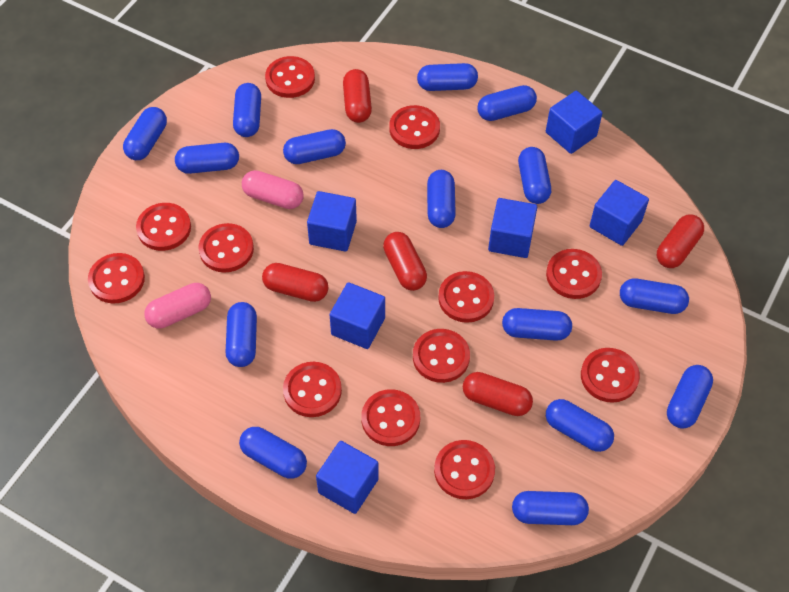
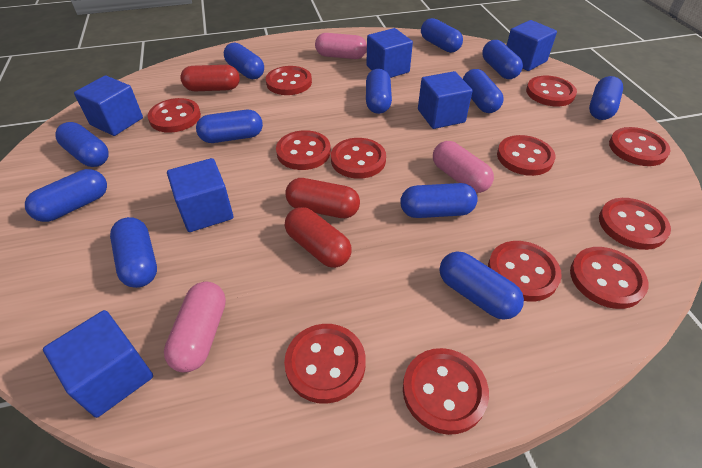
blue capsule: [123,107,167,160] [175,143,239,174] [225,302,257,367] [233,83,261,137] [239,427,307,479] [283,129,346,164] [417,63,478,91] [427,170,456,228] [477,85,537,121] [502,308,572,341] [512,491,589,525] [518,147,551,204] [546,399,614,452] [620,279,689,314] [667,365,713,429] = 15 -> [25,169,107,222] [55,122,109,167] [110,217,157,288] [196,110,263,143] [224,42,264,79] [366,69,392,114] [400,183,478,218] [421,18,463,53] [439,251,524,320] [463,69,504,113] [482,40,523,79] [589,76,623,120] = 12
pink capsule: [144,283,211,329] [242,170,304,209] = 2 -> [164,282,226,372] [315,33,367,59] [433,141,494,193] = 3
red capsule: [262,263,329,302] [343,69,372,123] [383,232,427,291] [463,372,533,416] [657,214,704,268] = 5 -> [180,65,240,91] [285,178,360,218] [285,207,352,268] = 3

